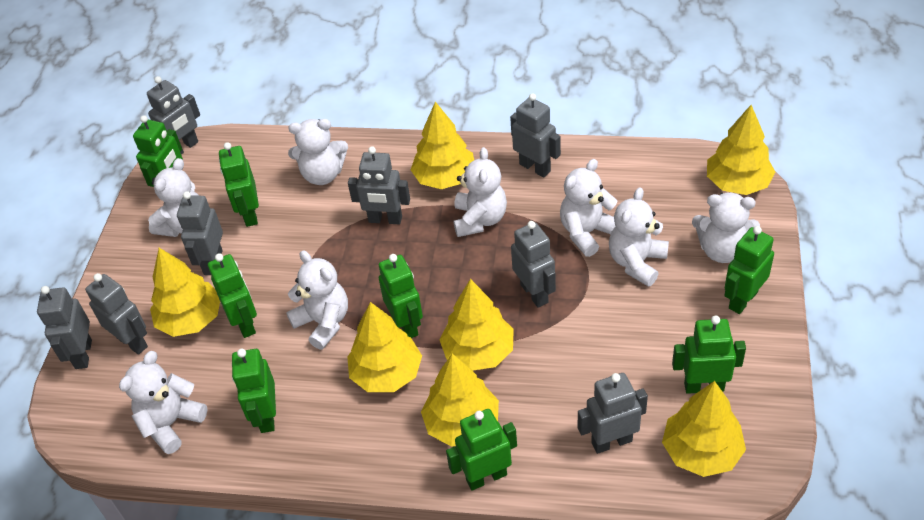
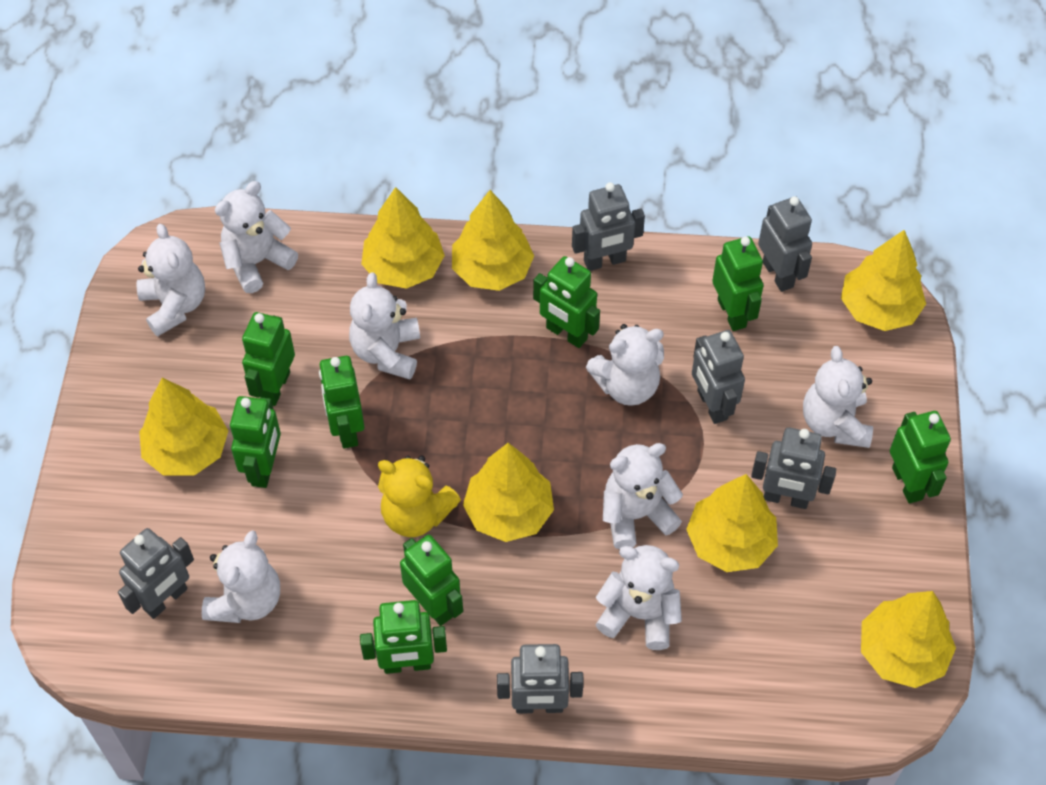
grey robot: [37,286,92,369] [85,273,148,355] [147,76,200,155] [177,191,223,275] [348,146,410,224] [510,93,561,178] [511,221,556,308] [578,373,648,454] = 8 -> [118,528,194,619] [497,644,584,714] [572,182,645,271] [692,330,745,424] [751,427,836,509] [758,196,812,292] = 6
yellow teddy bear: none = 0 -> [378,455,461,537] = 1

